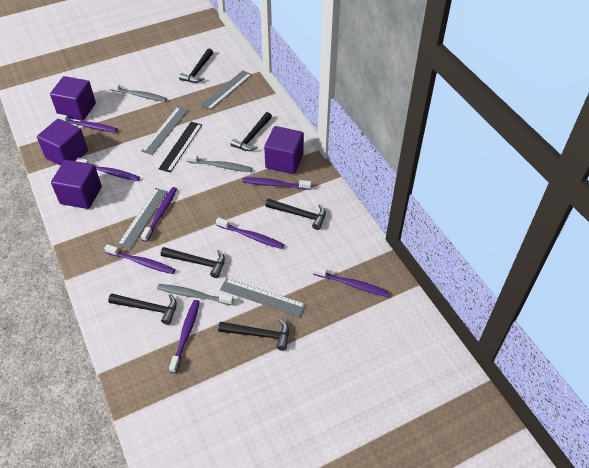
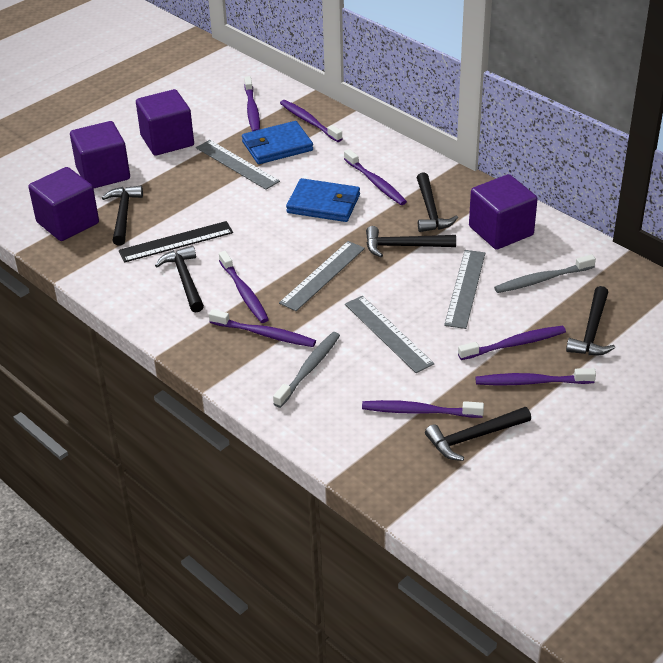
blue wallet: none = 0 -> [242,121,313,164] [286,178,360,222] = 2
grey toothbrush: [109,82,167,102] [157,284,234,305] [186,154,252,172] = 3 -> [273,332,340,408] [494,254,596,293] = 2

